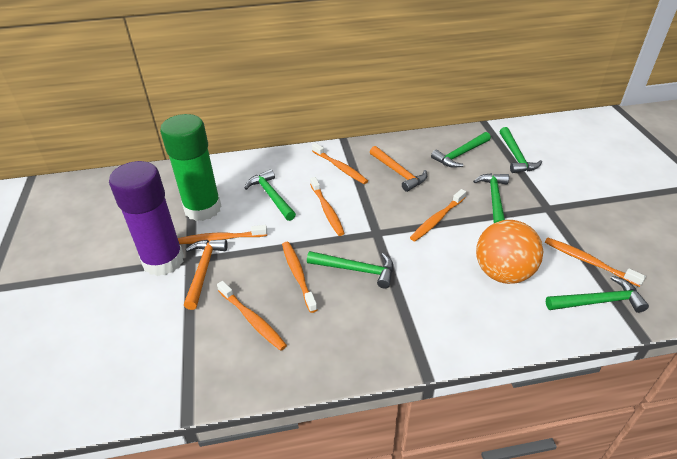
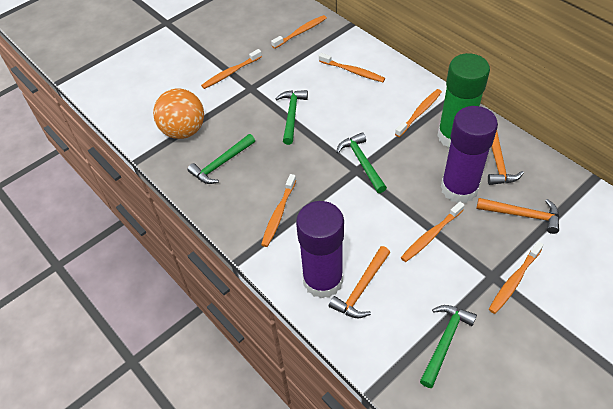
green hammer: [244,169,296,221] [307,251,393,289] [431,132,491,168] [473,173,509,223] [500,127,542,173] [546,276,649,313] = 6 -> [187,134,255,184] [275,90,308,145] [336,132,387,193] [420,305,477,388] = 4
orange hammer: [184,239,228,310] [370,146,427,192] = 2 -> [329,246,390,318] [477,198,559,234] [488,131,524,185] = 3
purple glue stick: [109,161,184,276] = 1 -> [296,201,344,299] [441,106,498,203] = 2

